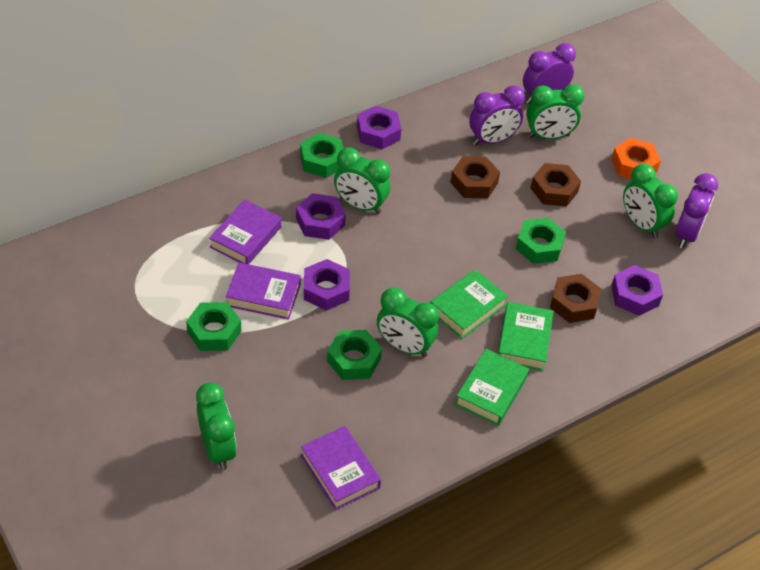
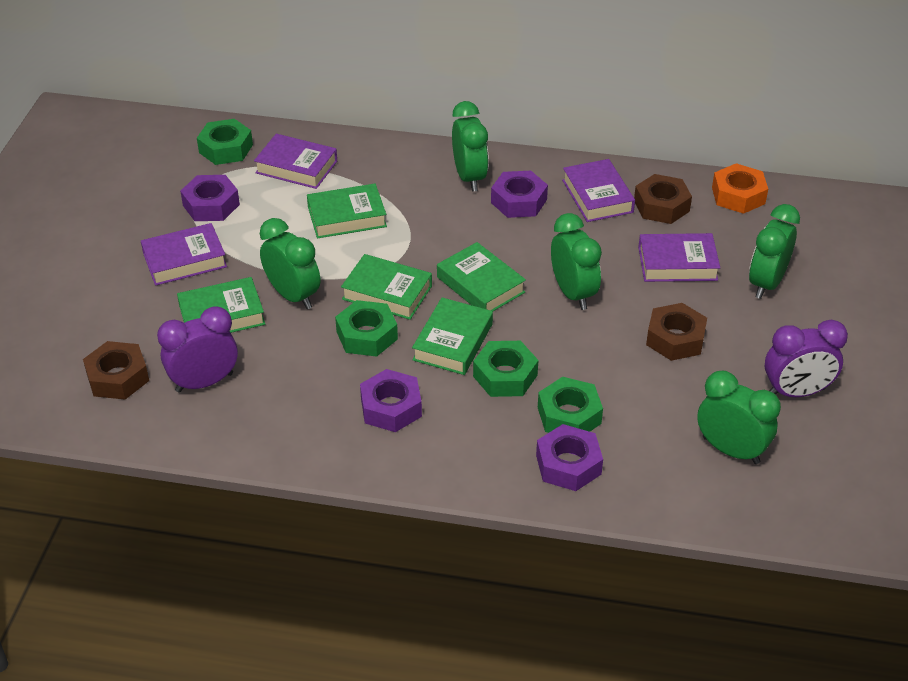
green book: [430,269,508,339] [455,349,529,426] [498,302,554,371] = 3 -> [177,277,265,333] [307,184,387,239] [341,254,432,320] [412,297,493,375] [437,242,526,311] = 5
purple book: [209,199,282,264] [226,262,301,320] [301,426,381,510] = 3 -> [141,223,227,286] [254,134,337,189] [562,159,635,222] [638,233,720,282] = 4
purple clock: [469,86,525,145] [523,43,576,104] [675,173,718,249] = 3 -> [157,306,238,393] [765,320,848,397] = 2

